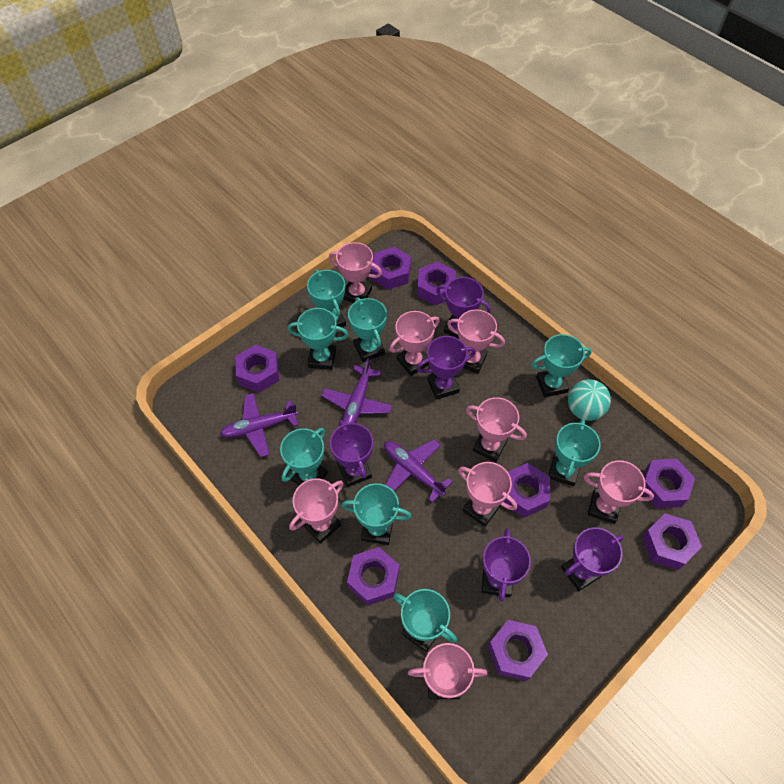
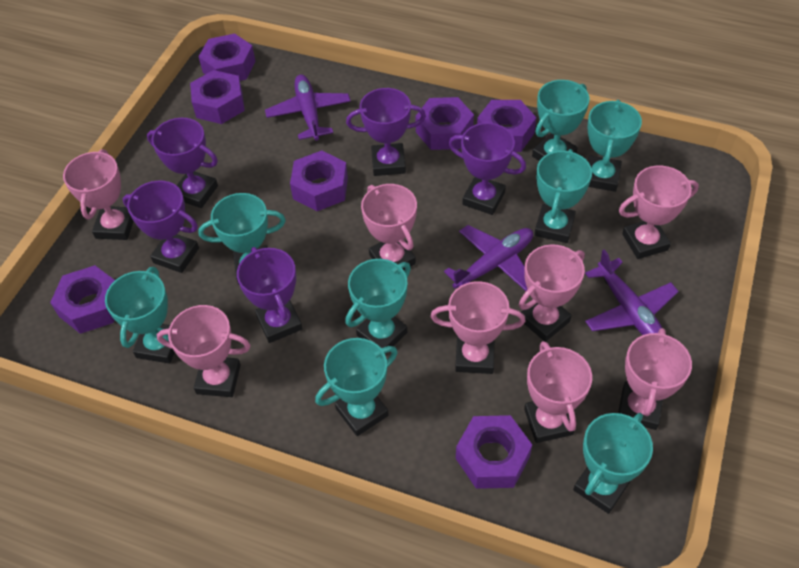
purple nut: [236,345,279,393] [347,547,399,605] [371,247,411,290] [417,262,456,306] [488,620,548,681] [504,463,550,518] [642,513,702,570] [643,459,695,508] = 8 -> [50,265,115,334] [190,70,245,124] [199,33,256,81] [290,150,348,211] [415,97,474,150] [456,415,532,489] [477,100,537,152] = 7
turquoise ball: [568,379,611,421] = 1 -> none = 0

